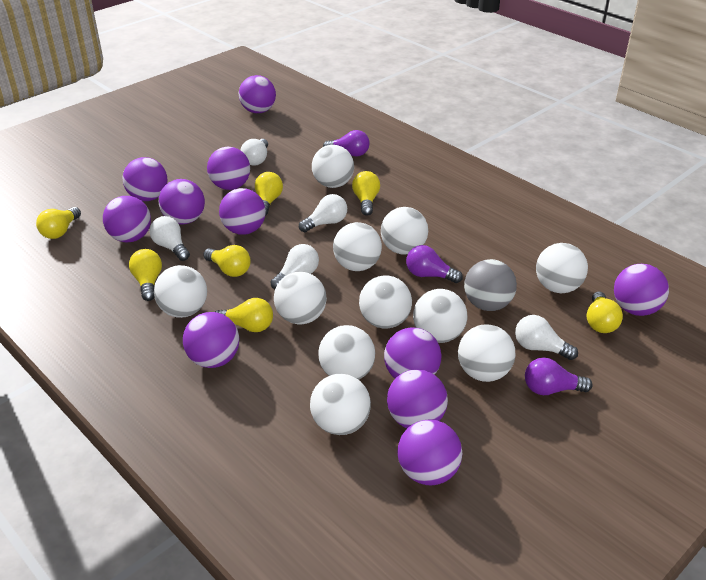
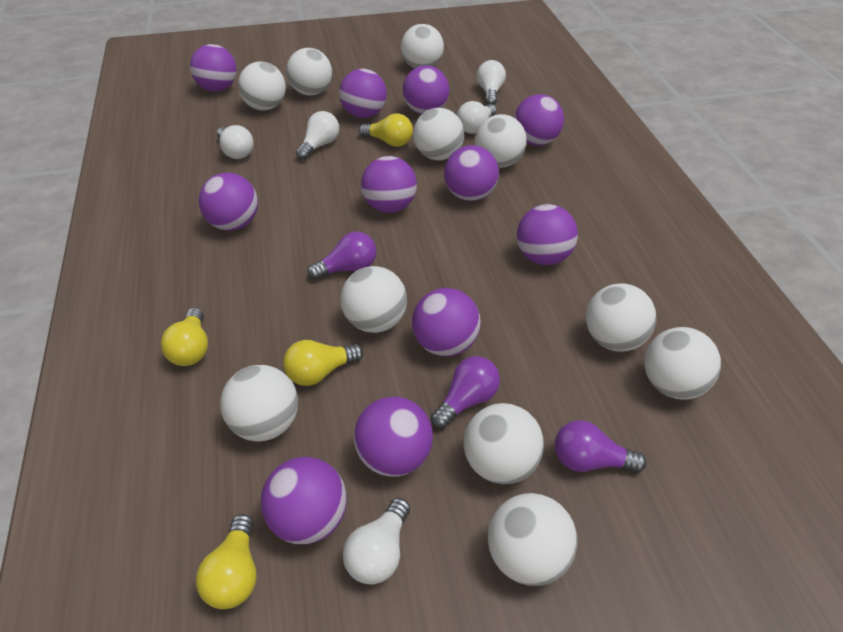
grey ball: [464,259,517,311] = 1 -> none = 0
yellow light bulb: [36,207,81,239] [129,249,162,301] [203,245,251,277] [215,298,273,332] [255,172,283,216] [352,171,380,216] [587,291,623,333] = 7 -> [161,308,208,366] [196,514,256,609] [283,340,364,386] [359,113,413,147] = 4

